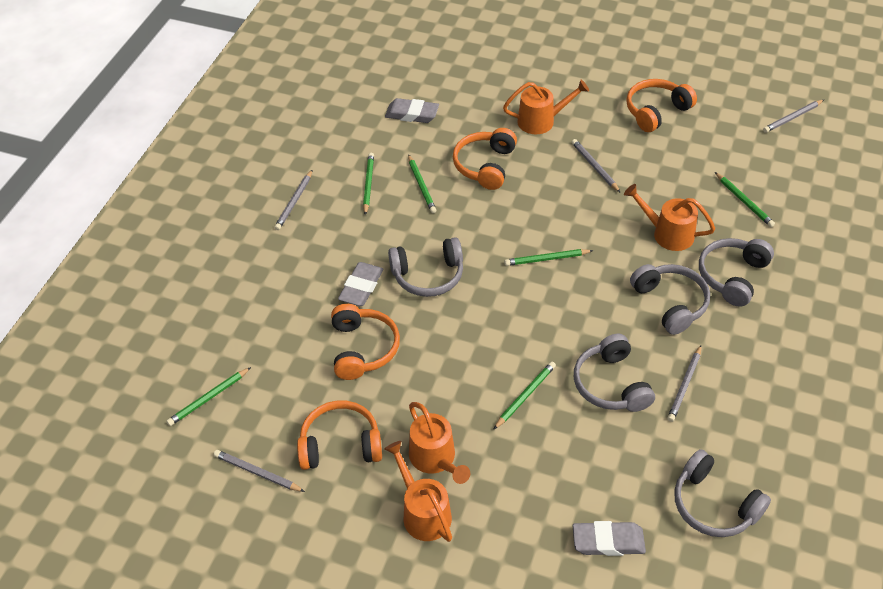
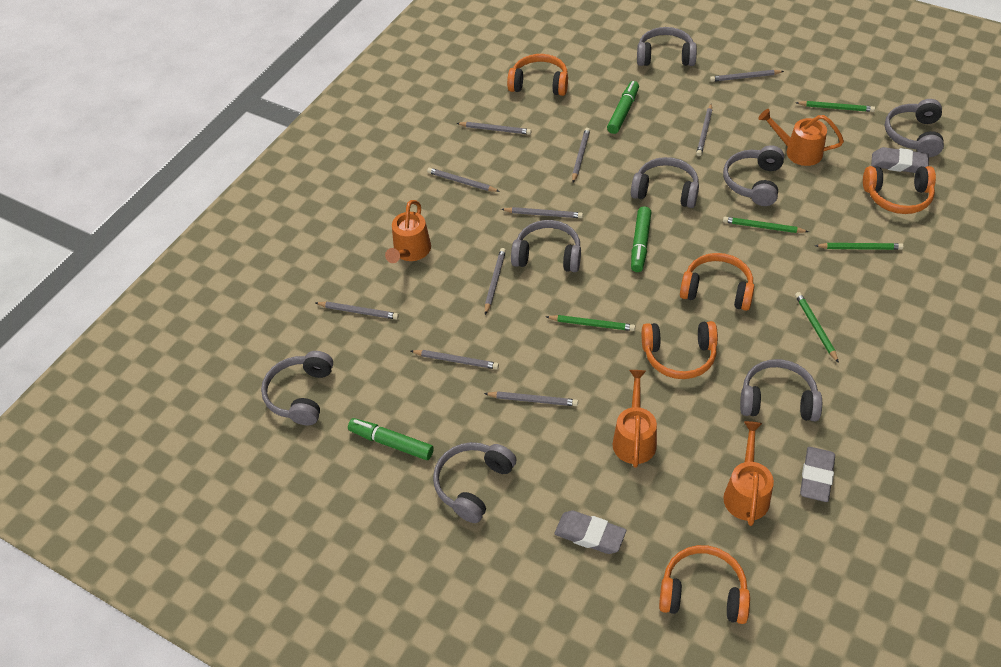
green marker: none = 0 -> [348,418,434,460] [607,81,639,134] [631,206,651,272] = 3
green pencil: [167,367,251,426] [363,153,374,215] [408,154,436,213] [493,362,556,430] [504,249,593,266] [715,172,775,227] = 6 -> [546,315,635,331] [723,217,809,233] [795,292,839,363] [796,101,875,112] [815,243,904,250] = 5
grey headphones: [388,237,463,297] [574,334,655,412] [630,264,710,335] [674,449,771,537] [699,238,774,307] = 5 -> [261,351,333,425] [433,442,517,523] [511,220,581,272] [631,157,699,208] [637,27,697,66] [723,145,784,206] [740,359,822,421] [885,99,944,157] = 8
grey pencil: [214,450,305,492] [274,169,313,230] [572,139,621,193] [667,345,701,422] [763,100,824,133] = 5 -> [316,302,399,319] [411,350,499,369] [427,168,500,192] [456,122,531,135] [484,391,578,406] [485,248,506,315] [501,207,583,218] [572,128,590,183] [696,103,712,156] [710,70,784,82] = 10
orange headphones: [297,401,382,470] [331,304,400,380] [453,128,517,190] [626,79,697,132] = 4 -> [507,54,568,96] [642,321,718,379] [659,545,750,624] [680,253,755,311] [863,166,936,214] = 5

